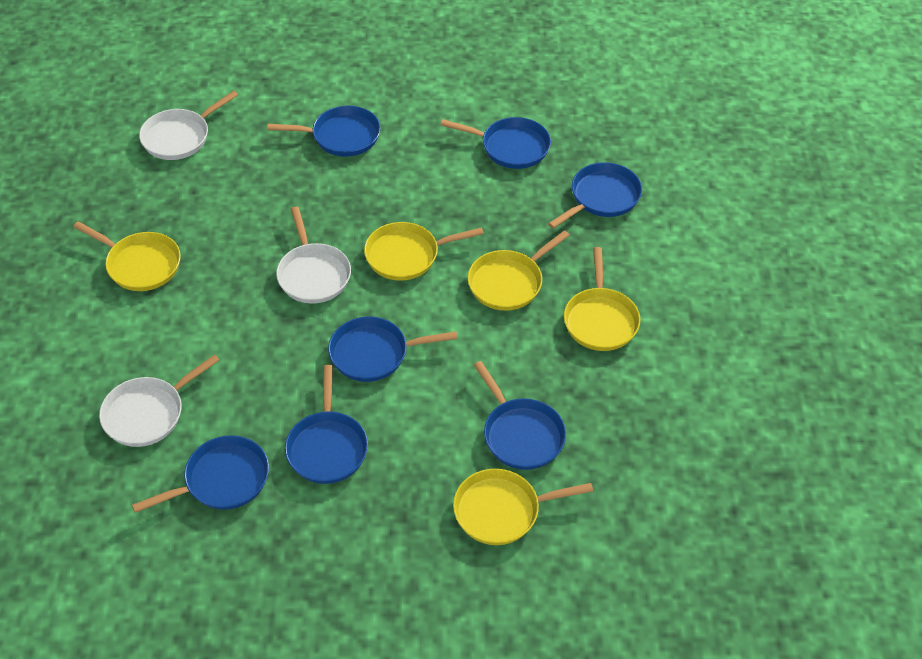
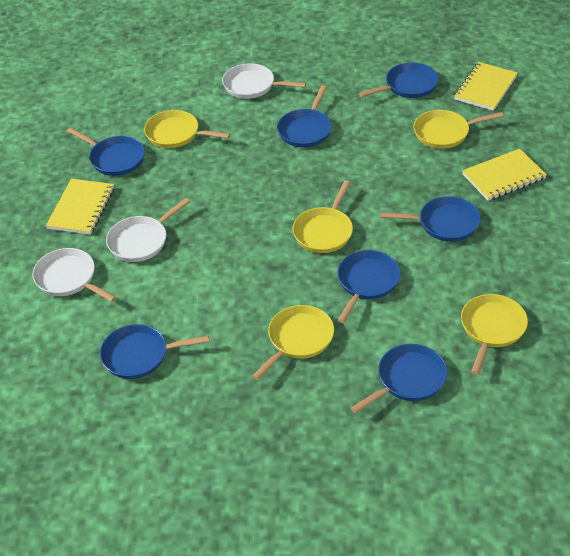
yellow notebook: none = 0 -> [46,179,114,235] [454,62,518,111] [462,149,547,201] = 3

